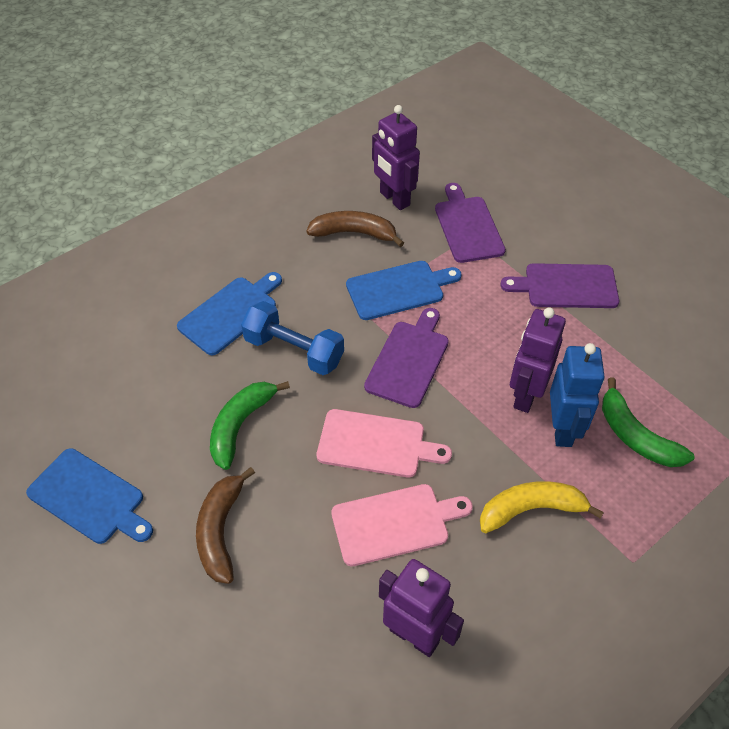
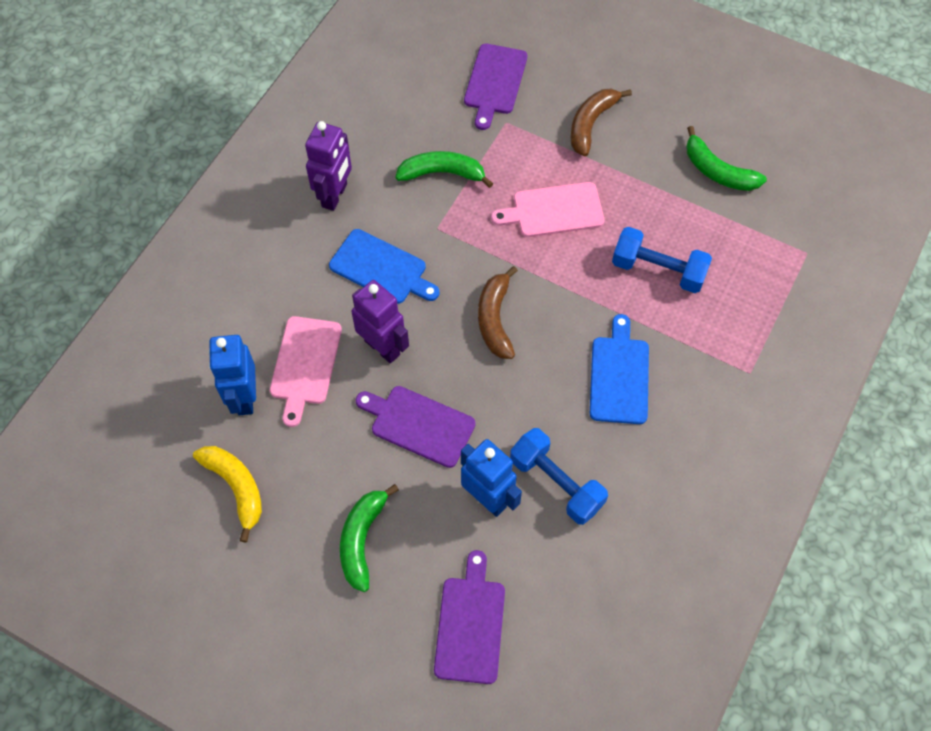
blue cutting board: [26,448,153,544] [177,272,282,355] [346,261,462,320] = 3 -> [329,229,439,304] [590,314,649,424] = 2
blue dumbbell: [241,301,344,375] = 1 -> [510,428,608,525] [612,227,712,293] = 2
blue robot: [550,343,605,447] = 1 -> [209,335,256,415] [461,439,522,517] = 2
green banana: [210,381,290,470] [602,377,694,467] = 2 -> [340,484,399,592] [395,151,493,188] [686,126,767,191] = 3
purple robot: [372,105,420,210] [379,559,464,657] [510,307,566,413] = 3 -> [305,121,352,211] [351,280,409,364] = 2

